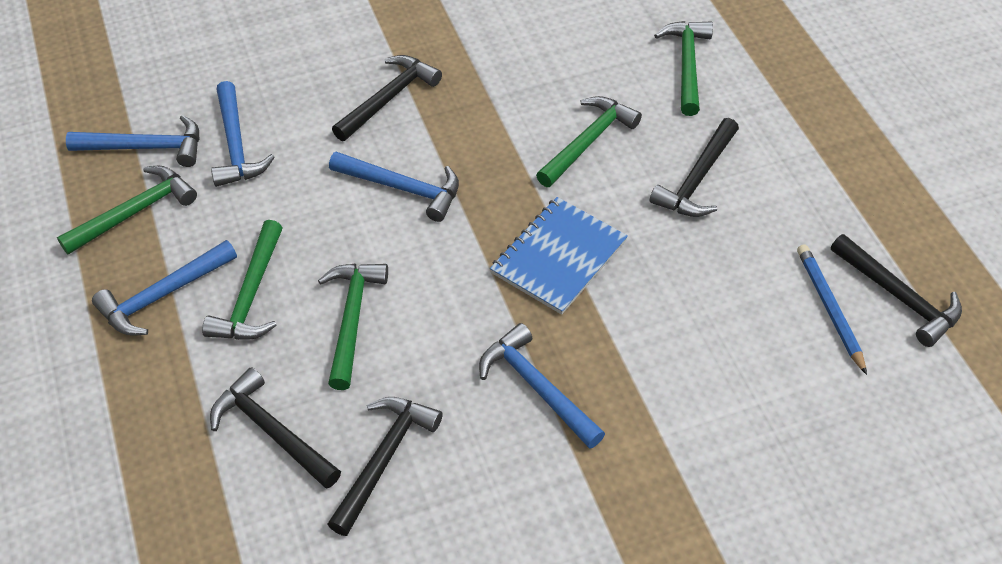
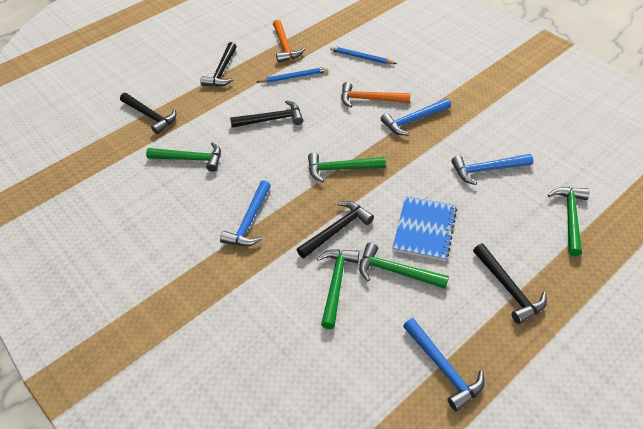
blue hammer: [66,115,199,167] [92,240,237,336] [211,81,275,187] [329,152,459,222] [479,323,605,449] = 5 -> [220,180,271,246] [381,98,451,135] [403,318,485,411] [451,154,533,185] = 4
blue pencil: [797,244,867,375] = 1 -> [257,66,328,83] [330,46,397,64] = 2
orange hammer: none = 0 -> [273,20,305,63] [341,82,411,108] = 2

